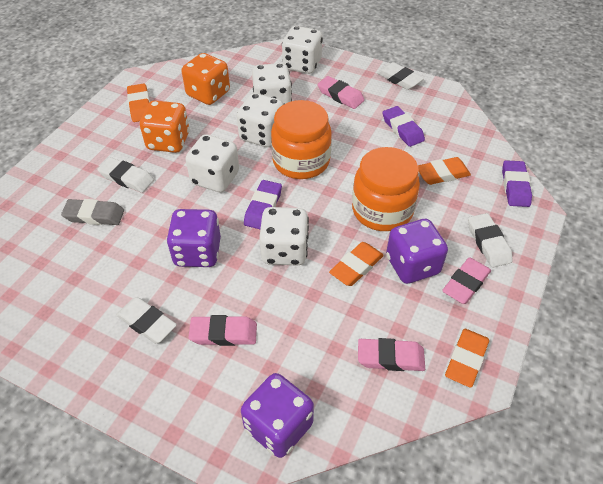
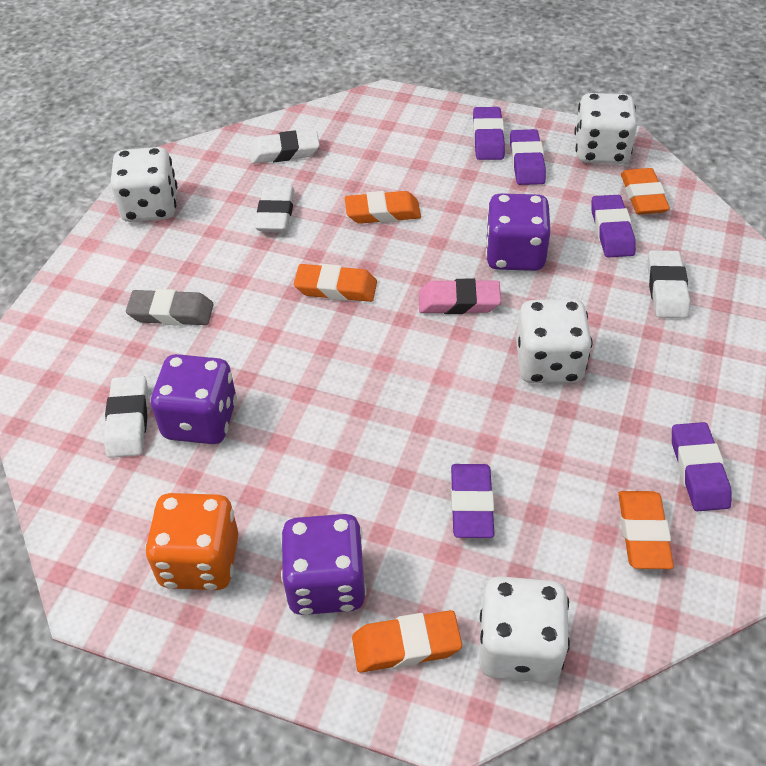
orange dice: [140,100,190,153] [182,53,230,105] = 2 -> [145,493,238,590] = 1
orange eraser: [127,84,150,122] [329,242,384,286] [418,157,471,185] [445,329,489,388] = 4 -> [294,264,377,302] [345,191,421,224] [352,610,462,673] [618,491,674,569] [621,168,670,214] = 5
orange jar: [271,100,332,179] [352,147,420,231] = 2 -> none = 0
pink eraser: [189,315,257,346] [318,76,365,109] [358,338,425,371] [442,257,491,304] = 4 -> [419,279,501,314] = 1
purple eraser: [244,180,282,229] [382,106,425,147] [502,160,532,207] = 3 -> [451,464,494,538] [473,107,505,160] [510,129,546,185] [591,195,636,257] [672,422,731,511] = 5
white dice: [185,134,239,192] [237,93,284,147] [252,63,292,104] [259,207,309,266] [282,26,323,74] = 5 -> [110,147,177,222] [479,576,570,683] [516,299,593,383] [574,93,637,164] = 4

